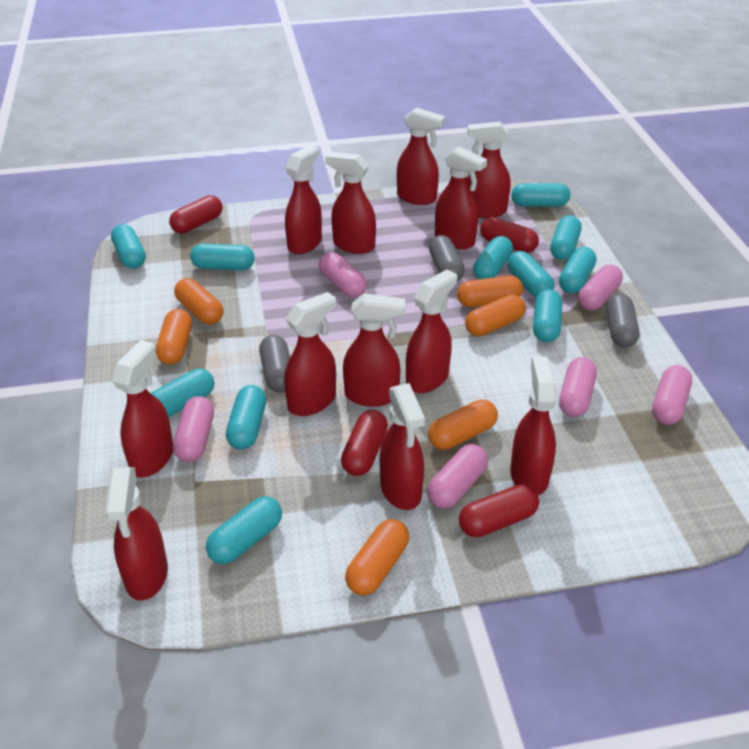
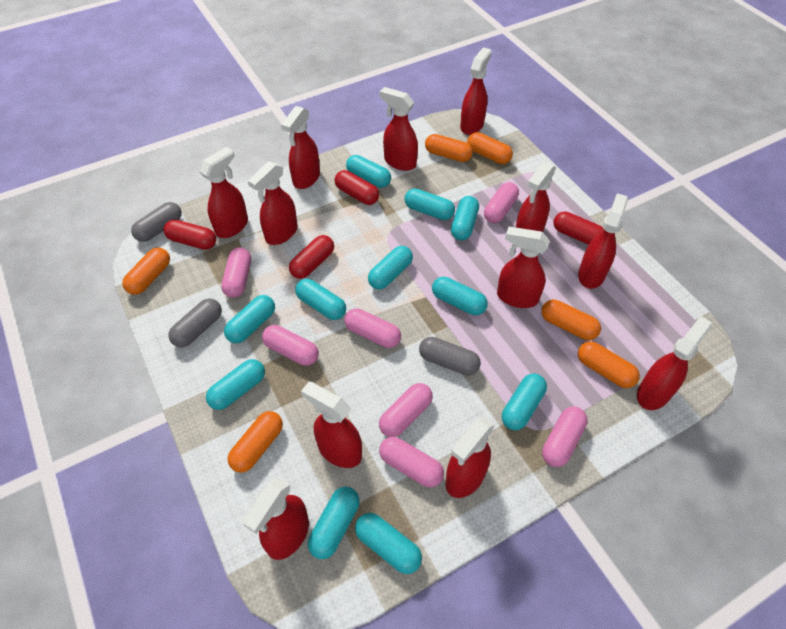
pink capsule: [173,396,214,462] [319,252,367,297] [427,444,488,509] [559,357,597,417] [578,265,623,311] [652,365,692,425] = 6 -> [221,247,251,298] [262,325,319,366] [344,308,401,348] [379,383,433,437] [379,437,444,487] [484,182,519,223] [542,407,588,467] = 7

